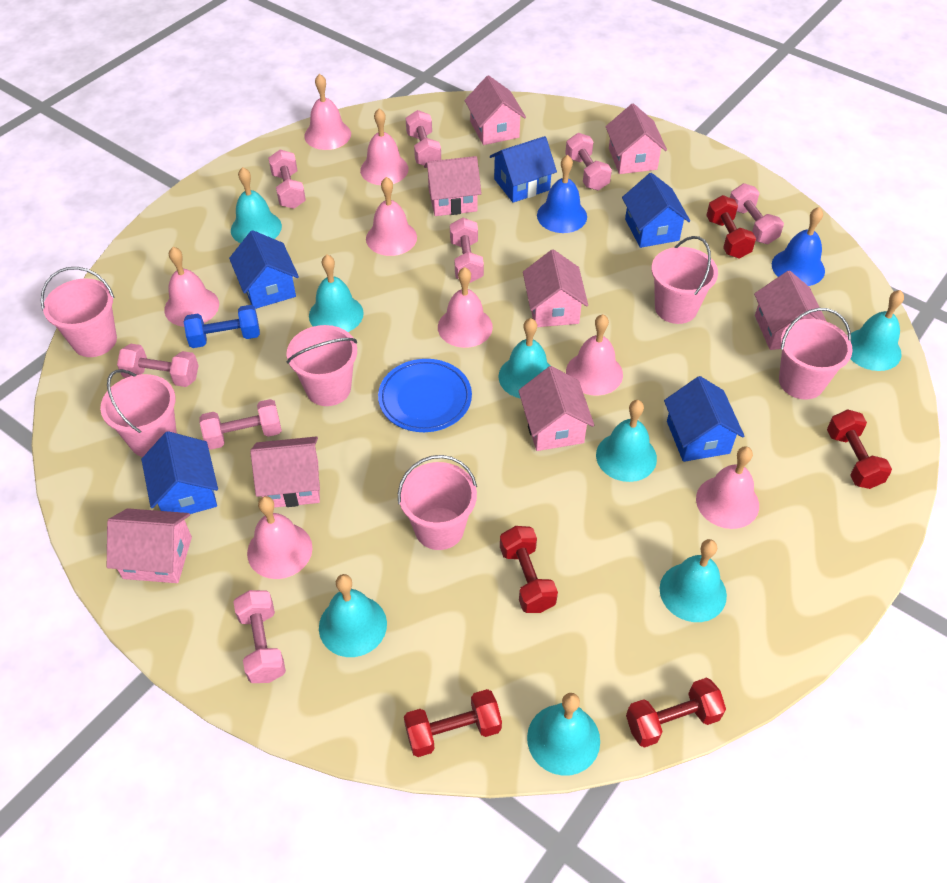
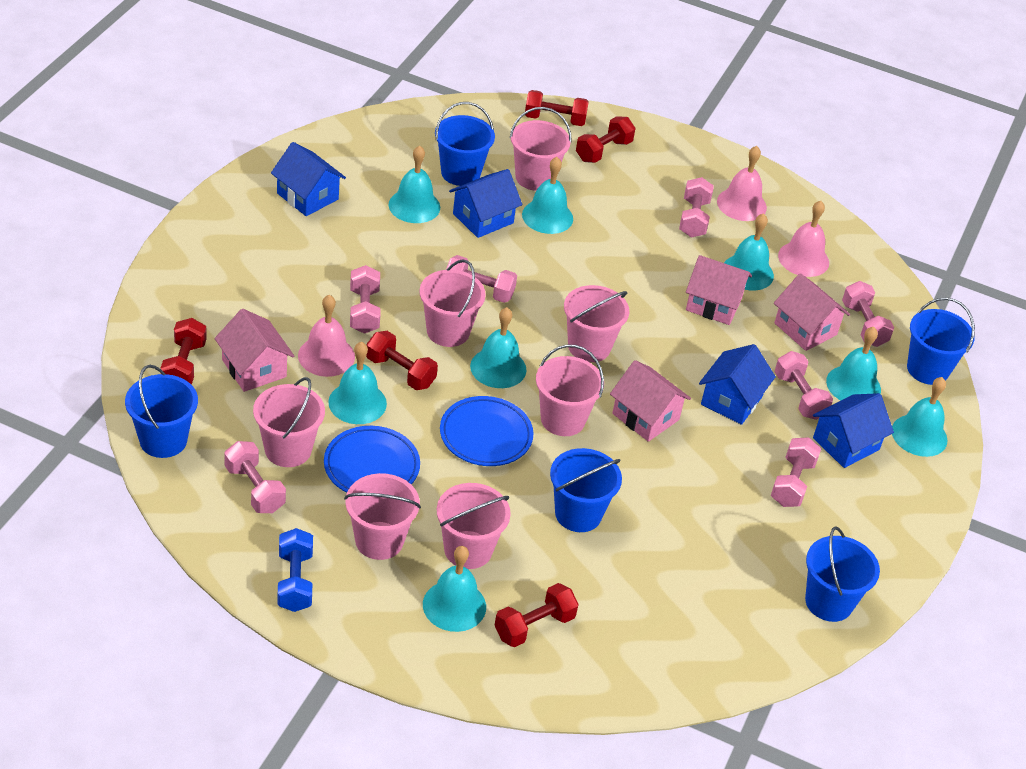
blue bell: [537,155,587,233] [772,207,825,286] = 2 -> none = 0
blue bucket: none = 0 -> [125,365,198,458] [435,102,495,186] [550,448,622,532] [805,526,880,622] [907,297,975,385] = 5
blue house: [141,431,218,514] [229,230,299,309] [490,136,557,203] [622,173,690,248] [664,376,744,462] = 5 -> [271,142,346,216] [449,169,522,238] [699,344,776,425] [813,393,894,468] = 4
blue plate: [378,359,472,432] = 1 -> [324,426,420,493] [440,396,534,466] = 2
pink bell: [164,247,219,327] [247,496,312,579] [304,74,351,150] [360,108,409,185] [366,177,417,256] [438,267,493,348] [566,314,623,396] [696,446,759,529] = 8 -> [298,295,355,377] [717,146,767,221] [778,201,829,277] = 3
pink bucket: [41,267,117,357] [100,369,177,457] [287,325,357,406] [398,455,477,550] [652,236,718,324] [779,308,853,400] = 6 -> [253,377,325,467] [344,473,421,560] [419,259,486,347] [437,483,511,569] [510,107,572,191] [536,345,604,436] [564,285,629,362] = 7
pink dumbbell: [117,344,199,387] [200,399,282,450] [233,590,286,683] [268,150,306,209] [406,110,441,166] [450,218,484,283] [565,133,612,191] [730,183,784,244] = 8 -> [224,441,286,513] [350,265,380,334] [446,255,517,303] [679,177,714,238] [771,437,821,507] [774,351,833,420] [842,281,894,347] = 7
pink house: [107,508,192,583] [250,436,320,508] [424,156,482,216] [465,75,526,145] [518,366,595,451] [523,249,588,327] [606,103,667,174] [754,271,827,350] = 8 -> [215,309,294,392] [610,360,691,442] [686,255,752,325] [774,273,850,351] = 4

